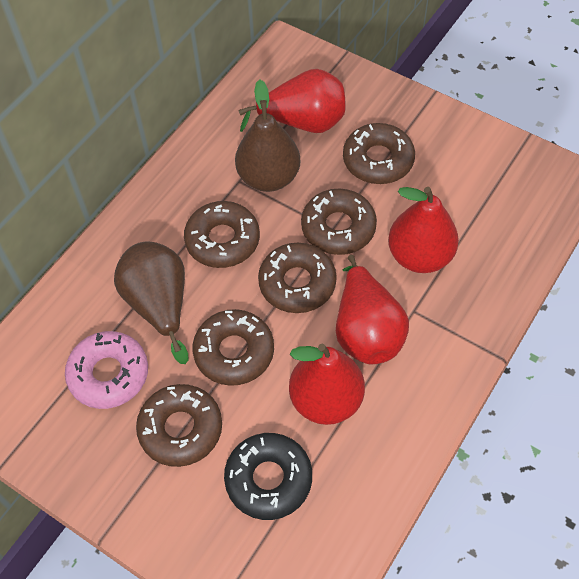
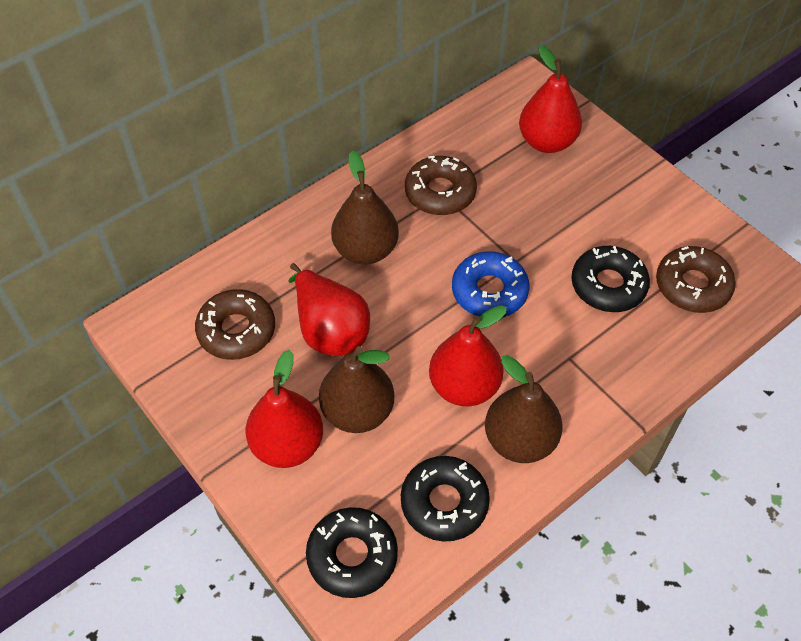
black donut: [224,433,312,520] = 1 -> [306,507,398,598] [401,456,490,542] [571,246,650,312] = 3
blue donut: none = 0 -> [452,251,529,318] = 1
brown donut: [136,384,222,467] [184,201,260,268] [193,309,274,386] [258,243,337,313] [301,189,377,255] [343,123,415,184] = 6 -> [195,289,275,360] [405,156,477,215] [656,246,736,313] = 3
brown pear: [114,241,188,364] [235,79,300,192] = 2 -> [319,346,394,433] [331,150,399,264] [485,355,563,463] = 3
pink donut: [65,331,148,409] = 1 -> none = 0

